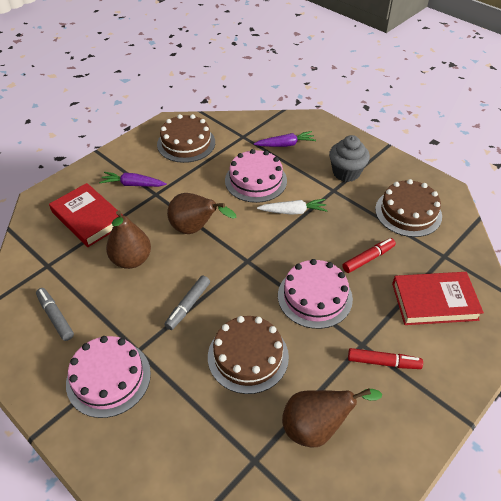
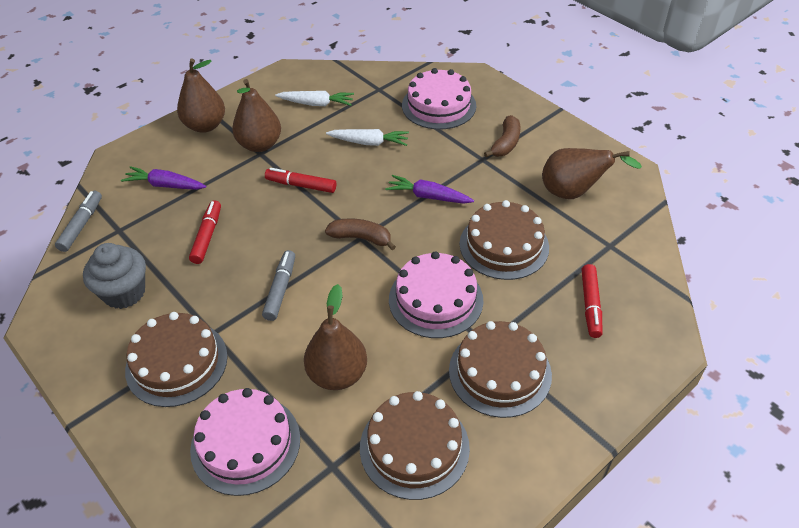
brown banana: none = 0 -> [325,218,396,250] [484,115,521,157] = 2
brown cake: [157,114,215,163] [208,316,289,394] [375,179,442,237] = 3 -> [125,312,228,407] [360,391,470,500] [449,321,552,418] [460,200,549,280] = 4
brown pear: [106,210,151,269] [167,193,237,234] [282,389,382,448] = 3 -> [177,59,225,133] [232,79,281,152] [304,284,367,390] [542,148,642,199] = 4
red book: [49,183,124,247] [392,272,484,325] = 2 -> none = 0
red marker: [342,238,396,273] [348,348,423,369] = 2 -> [189,200,221,264] [265,168,336,193] [581,264,603,338] = 3
white carrot: [257,199,328,215] = 1 -> [275,91,354,106] [326,129,409,146] = 2

